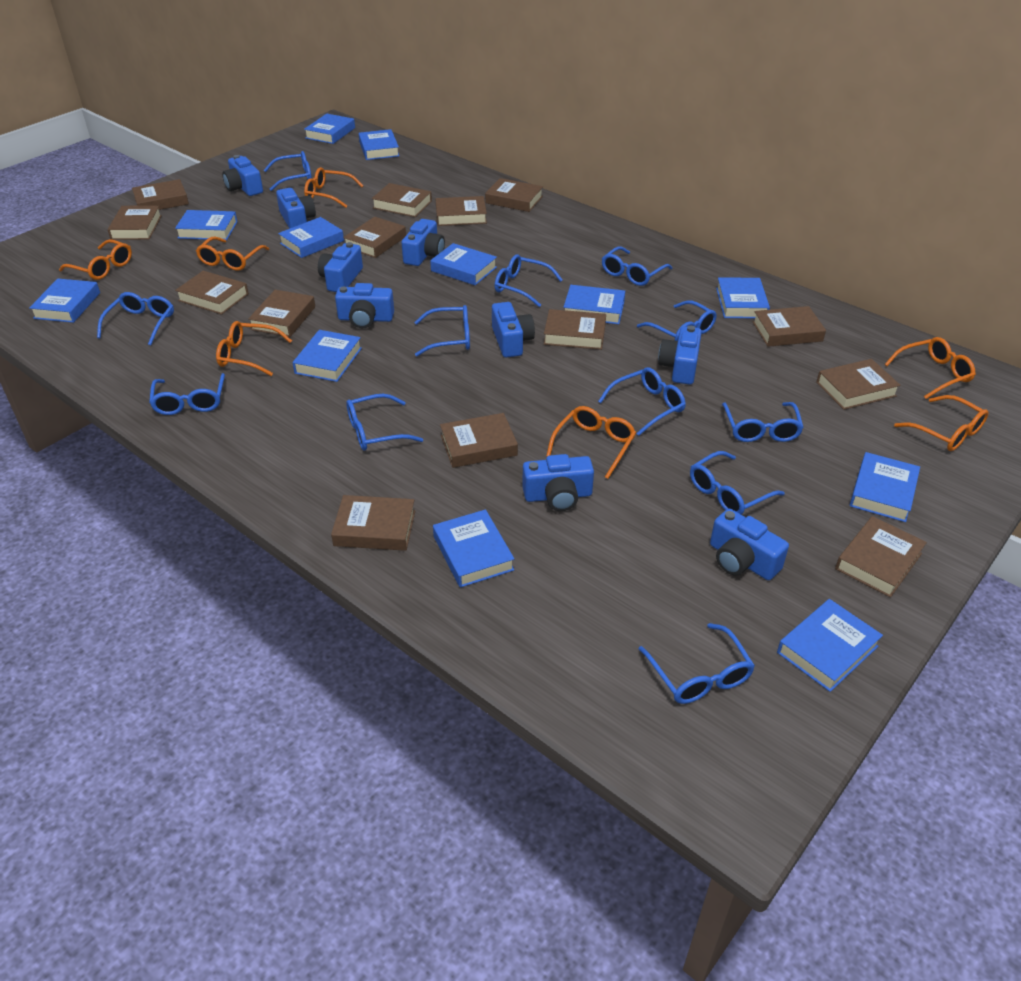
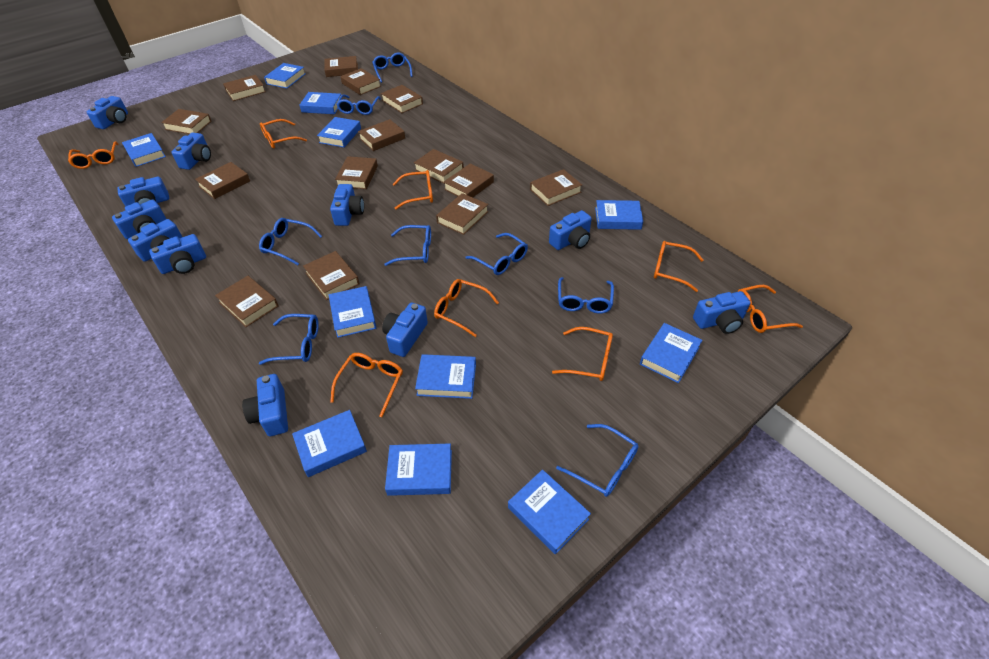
blue book: [29,279,100,323] [175,210,238,240] [278,217,344,258] [293,330,362,382] [304,114,355,144] [359,129,399,160] [430,243,497,285] [433,509,514,588] [563,285,625,324] [716,277,770,318] [777,599,883,692] [850,452,920,522] = 12 -> [122,133,166,167] [264,63,305,89] [292,410,367,477] [300,92,341,114] [317,117,361,148] [329,286,377,338] [385,443,452,496] [415,354,476,399] [508,470,591,554] [595,200,643,230] [640,323,702,383] = 11
blue camera: [222,155,263,196] [276,188,316,229] [318,242,363,292] [335,283,394,328] [401,219,445,266] [492,302,535,358] [522,454,594,511] [658,325,702,385] [710,509,789,580] = 9 -> [87,96,128,129] [112,200,166,239] [117,177,169,207] [128,219,182,262] [149,234,206,274] [171,133,211,170] [242,374,288,436] [330,184,364,226] [382,302,428,357] [549,210,592,250] [693,291,751,334] = 11
blue glasses: [97,292,174,346] [149,373,225,415] [264,151,312,191] [346,394,424,451] [414,305,470,356] [495,254,563,307] [598,367,686,436] [602,246,672,286] [637,301,717,341] [639,623,755,704] [690,451,785,515] [722,402,804,442] = 12 -> [259,218,322,265] [259,314,319,365] [336,94,381,115] [372,53,413,83] [384,225,431,266] [466,233,528,275] [556,424,639,497] [558,277,614,313] = 8
orange glasses: [59,239,132,280] [196,237,269,271] [216,321,292,376] [304,167,363,208] [546,406,636,479] [884,337,976,399] [894,395,989,451] = 7 -> [68,141,118,169] [260,119,307,149] [330,353,403,417] [393,170,433,210] [434,279,499,337] [552,327,613,381] [654,241,703,292] [738,285,803,333] = 8

